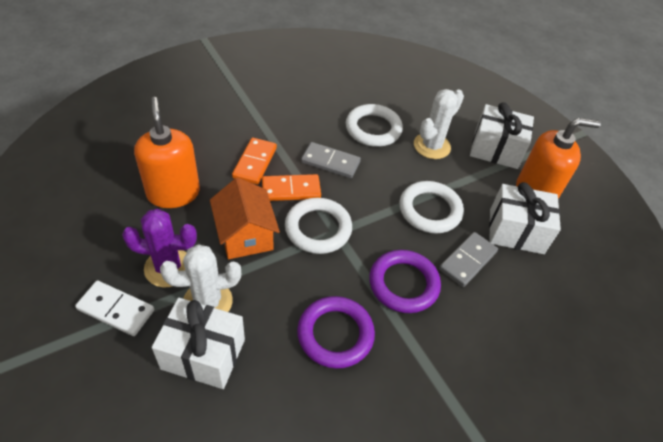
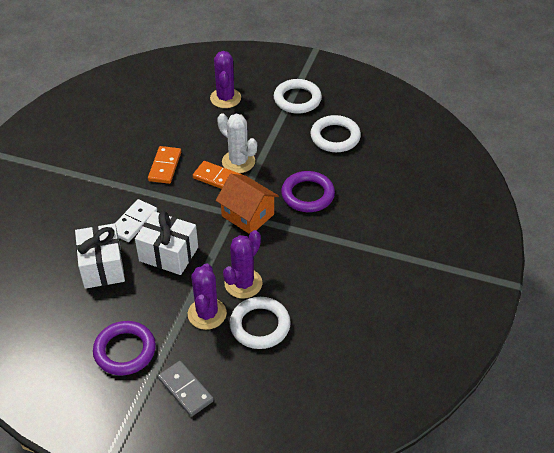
grey domino: [301,142,361,179] [439,232,498,287] = 2 -> [158,361,214,417] = 1
orange soap dispenser: [134,97,200,208] [516,118,601,199] = 2 -> none = 0
purple cactus: [122,209,197,287] = 1 -> [188,263,227,330] [210,51,241,108] [223,230,263,299] = 3
white cactus: [160,244,241,312] [414,89,464,159] = 2 -> [217,113,257,173] = 1
white gift: [152,298,245,389] [470,102,534,169] [489,182,561,254] = 3 -> [75,223,125,289] [135,211,198,275] = 2

